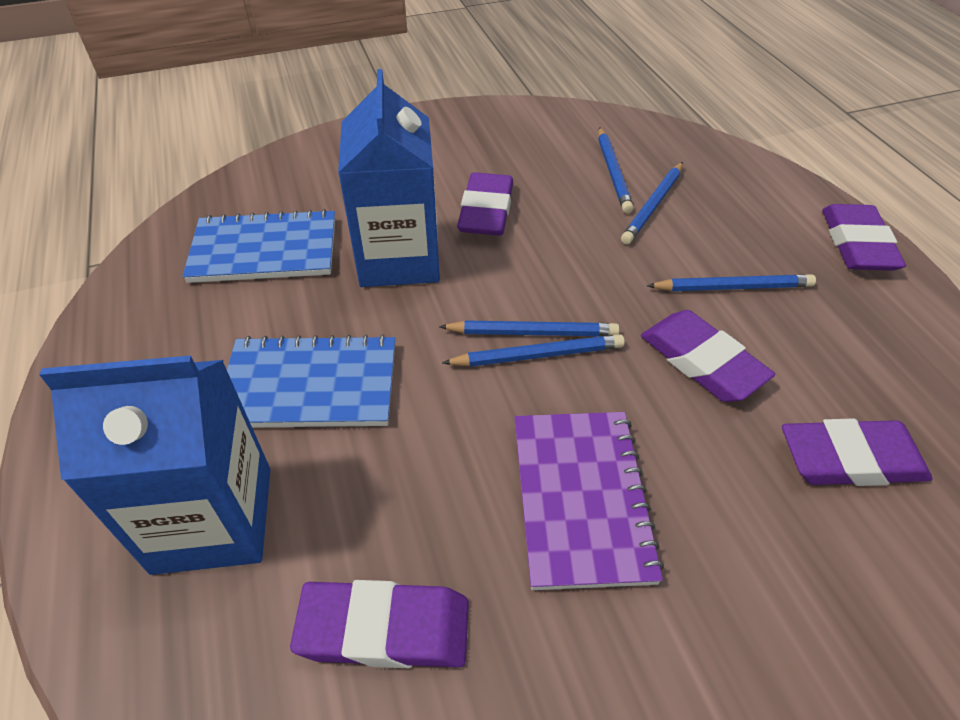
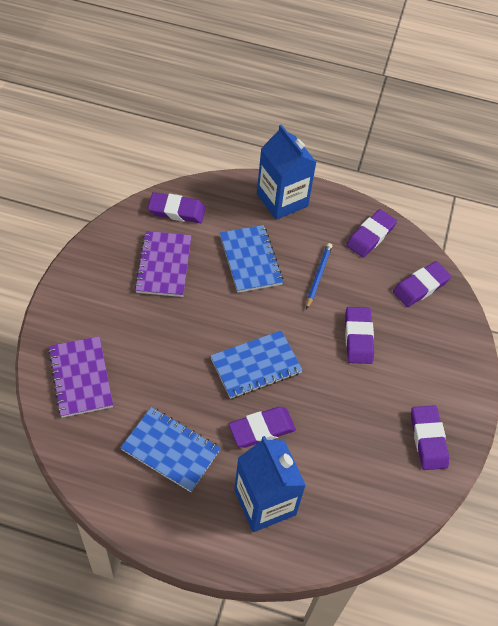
blue notebook: [182,209,335,283] [227,334,395,428] = 2 -> [120,407,221,492] [210,330,303,399] [220,225,283,293] = 3
blue pencil: [439,320,620,336] [442,334,625,367] [598,127,634,213] [621,162,683,244] [647,274,816,291] = 5 -> [306,243,332,310] = 1
purple eraser: [290,580,469,668] [457,172,513,236] [641,310,775,402] [782,418,932,486] [822,204,906,271] = 5 -> [148,192,206,223] [229,406,296,448] [345,307,374,364] [346,209,397,258] [393,261,451,307] [411,405,449,470] = 6
purple notebook: [514,412,664,590] = 1 -> [48,336,113,418] [134,231,192,297] = 2

